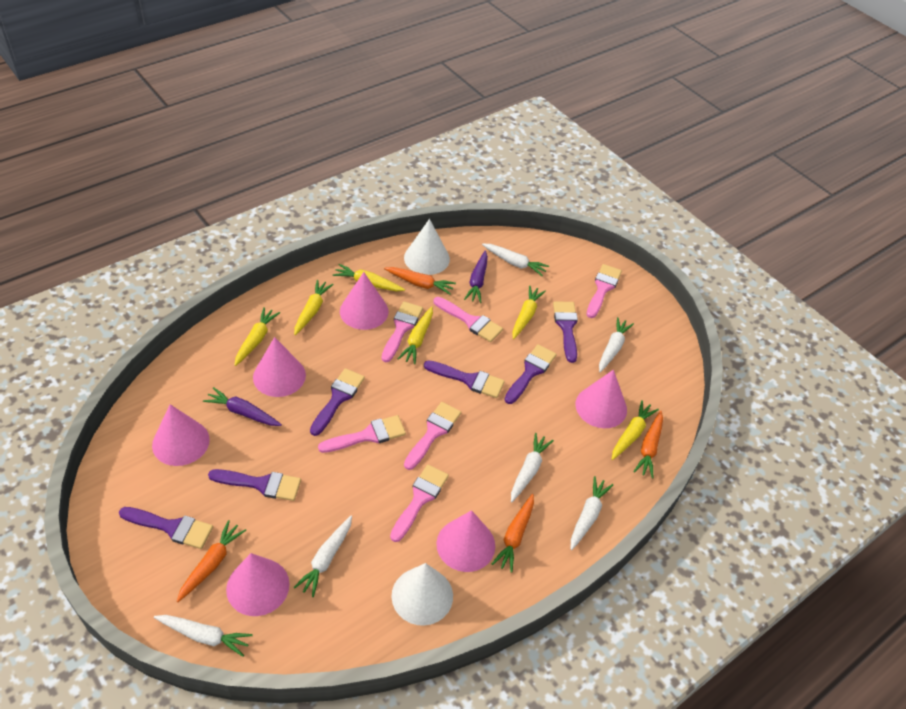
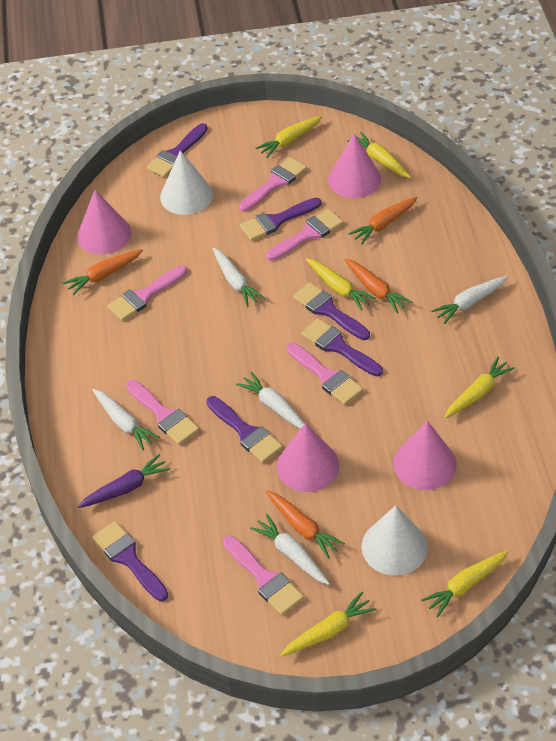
pink cone: [152,404,210,466] [226,553,290,616] [253,337,306,397] [340,272,389,330] [436,510,495,572] [575,370,627,428] = 6 -> [77,190,132,254] [277,423,339,492] [328,133,381,198] [393,421,457,490] = 4
purple carrot: [203,387,282,426] [464,251,488,303] = 2 -> [78,454,170,508] = 1
white carrot: [154,615,253,657] [294,516,352,597] [482,244,549,276] [511,433,554,502] [571,476,613,550] [599,317,634,372] = 6 -> [93,389,160,450] [213,248,265,307] [236,372,305,429] [250,514,330,585] [431,276,508,324] = 5

